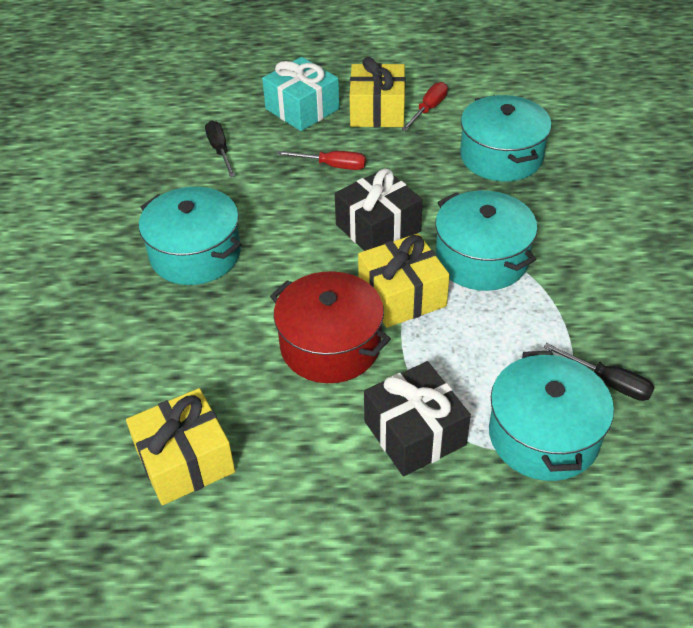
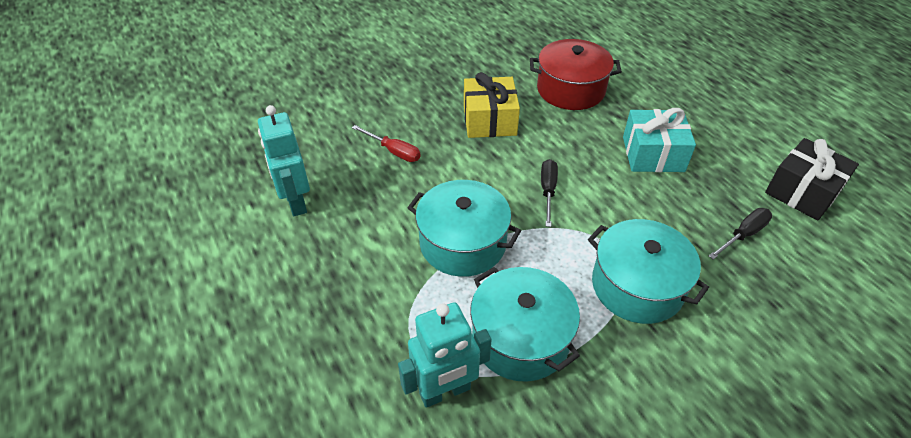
black gift: [335,168,423,251] [364,361,471,476] = 2 -> [765,138,859,221] = 1
red screwdriver: [276,151,366,170] [401,82,448,131] = 2 -> [352,125,421,162] = 1
turquoise pot: [139,187,242,285] [435,190,537,291] [460,95,552,181] [489,350,614,481] = 4 -> [408,180,521,277] [470,267,580,382] [588,219,709,324] = 3
turquoise robot: none = 0 -> [258,105,310,216] [398,302,492,408] = 2
yellow gift: [126,388,235,505] [349,57,405,127] [358,233,450,328] = 3 -> [464,72,520,138] = 1

